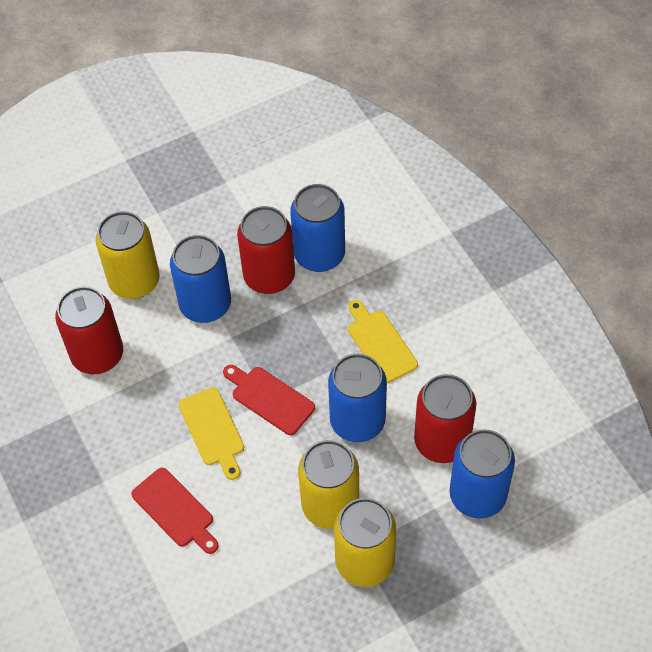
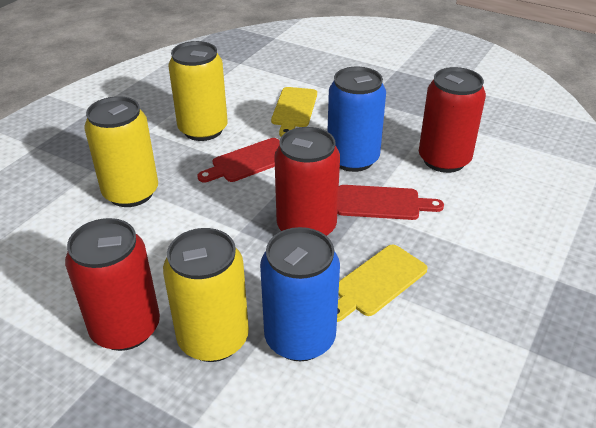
blue can: [170,235,231,323] [290,184,345,272] [328,354,387,442] [449,429,515,519] = 4 -> [260,227,340,361] [327,67,386,172] = 2

